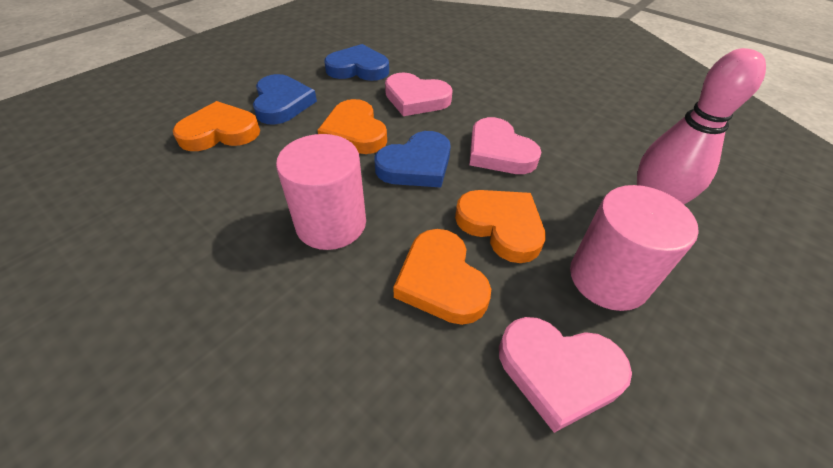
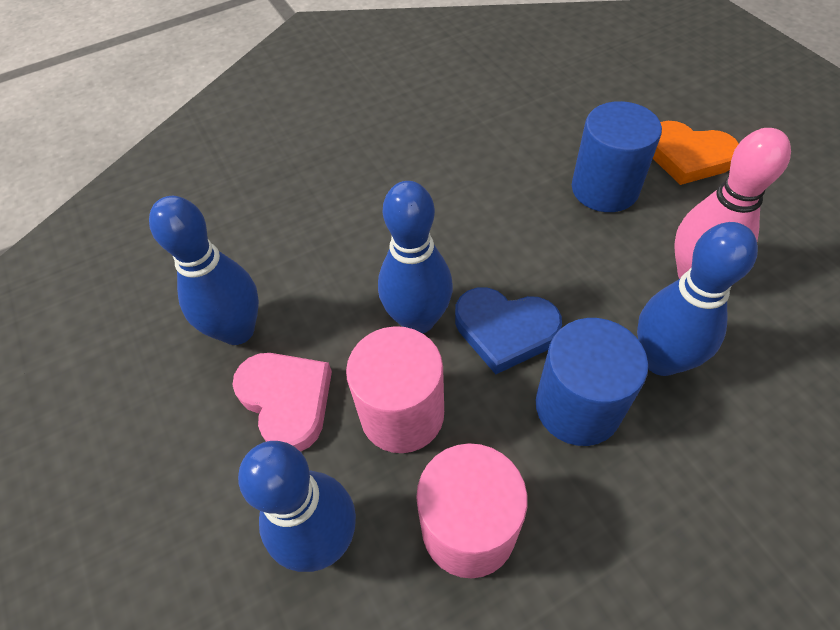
blue bowling pin: none = 0 -> [149,196,259,345] [238,441,356,572] [378,181,453,333] [637,222,758,376] = 4
blue cylinder: none = 0 -> [536,318,648,446] [572,101,662,212] = 2
blue heart: [253,74,317,124] [324,44,389,81] [375,131,451,187] = 3 -> [455,288,562,374] = 1
orange heart: [173,101,260,151] [318,99,387,154] [393,229,491,325] [455,190,546,263] = 4 -> [653,121,739,185] = 1
pink heart: [385,73,453,116] [470,117,541,174] [499,317,632,433] = 3 -> [232,353,332,452] = 1

